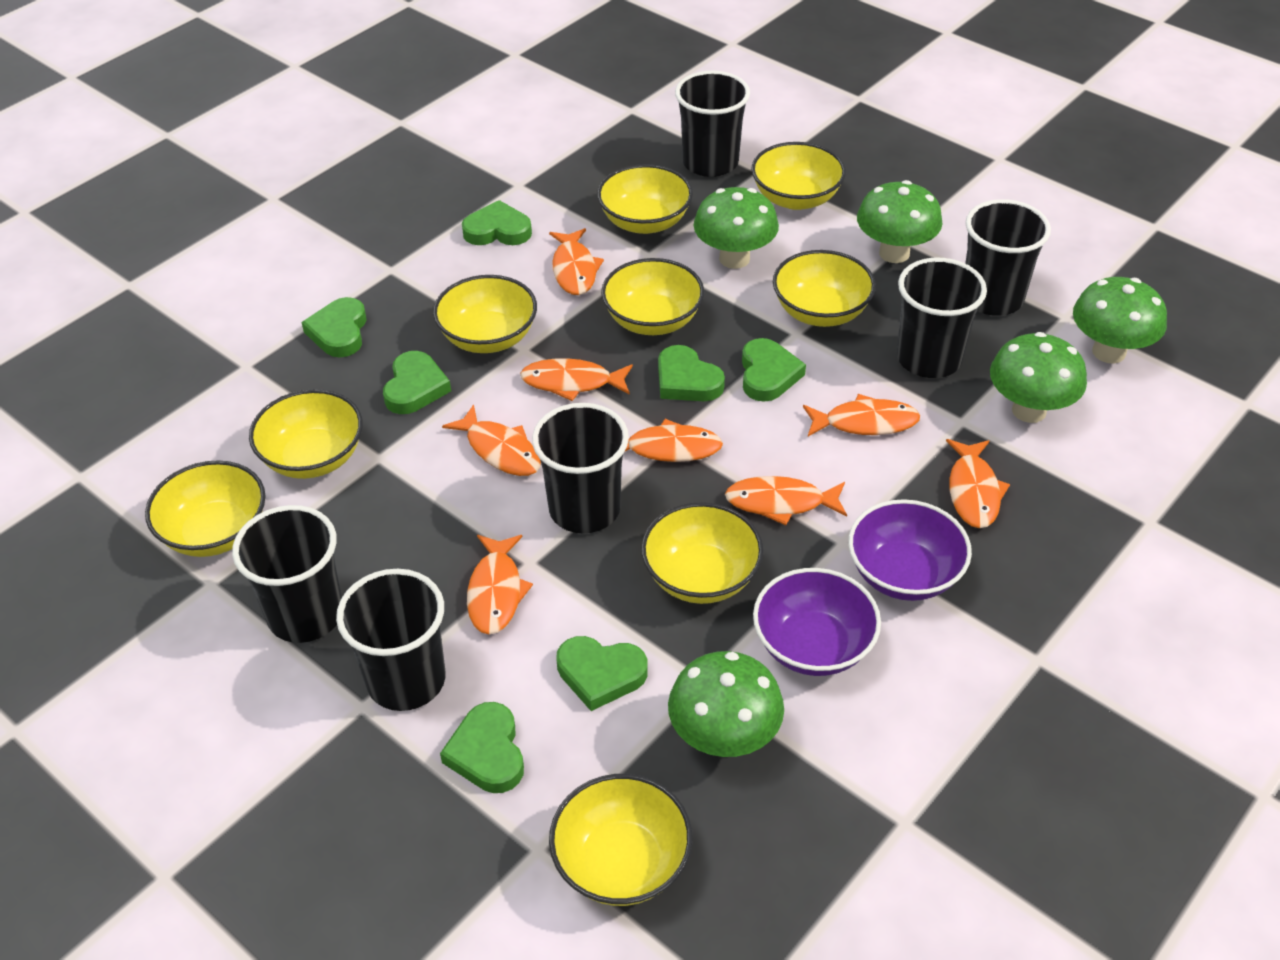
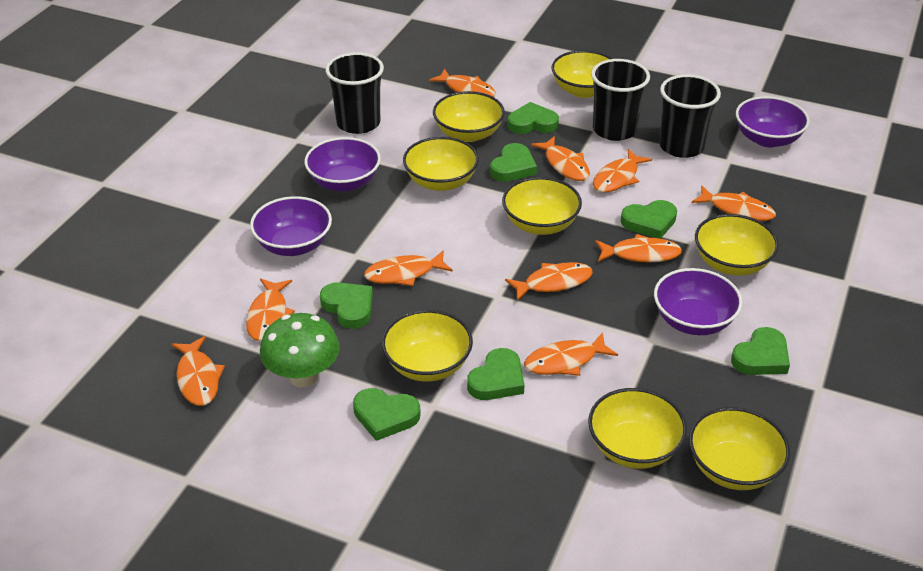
black cup: [232,505,342,643] [336,569,445,711] [532,403,629,533] [675,71,750,177] [897,258,987,378] [965,199,1051,316] = 6 -> [325,52,384,134] [591,59,650,141] [659,74,721,158] = 3
green mushroom: [668,651,784,757] [694,187,779,269] [857,180,942,263] [990,332,1087,423] [1073,277,1167,364] = 5 -> [260,313,340,387] = 1
orange fish: [442,404,541,476] [467,535,533,635] [520,358,633,401] [549,228,604,295] [625,419,723,462] [725,476,847,525] [803,394,920,436] [946,439,1010,528] = 8 -> [171,336,225,406] [246,278,295,341] [364,250,453,286] [429,68,496,97] [505,262,593,301] [524,332,618,376] [531,136,590,181] [593,149,652,193] [595,234,682,262] [692,185,776,221] = 10
purple bowl: [753,568,881,676] [848,499,972,601] = 2 -> [250,196,332,256] [304,137,381,192] [654,268,742,335] [736,96,810,147] = 4
yellow bowl: [145,460,266,557] [249,389,363,479] [433,275,537,353] [549,774,692,906] [597,164,693,234] [601,258,704,335] [641,502,764,604] [751,142,846,210] [773,250,876,327] = 9 -> [382,310,473,382] [403,137,479,191] [433,91,505,142] [502,177,582,235] [551,50,613,98] [588,388,687,469] [689,407,790,490] [695,214,779,276] = 8

